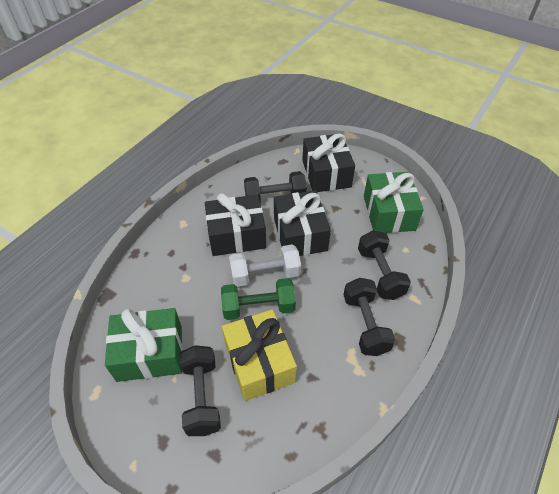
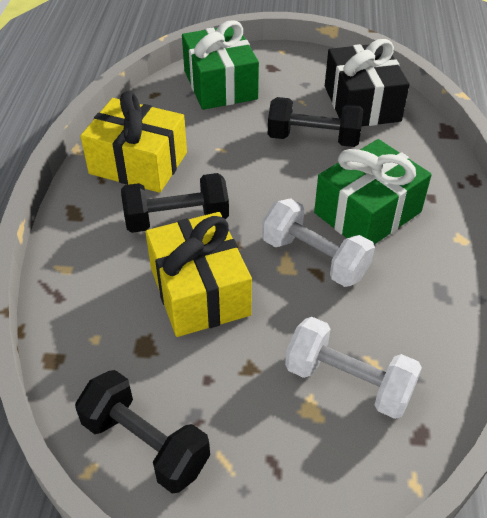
black dumbbell: [179,345,221,436] [244,171,307,203] [343,278,396,356] [358,230,411,300] = 4 -> [75,370,210,493] [121,173,229,233] [268,97,363,147] = 3
black gift: [205,193,266,256] [274,190,331,256] [302,133,355,192] = 3 -> [325,39,410,126] = 1
green dumbbell: [221,278,296,320] = 1 -> none = 0
white dumbbell: [229,244,301,287] = 1 -> [262,198,375,287] [285,317,422,419] = 2
yellow gift: [222,309,297,401] = 1 -> [80,91,187,193] [145,212,252,337] = 2

